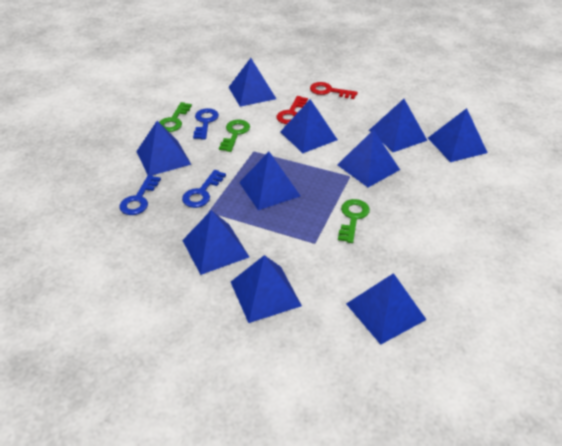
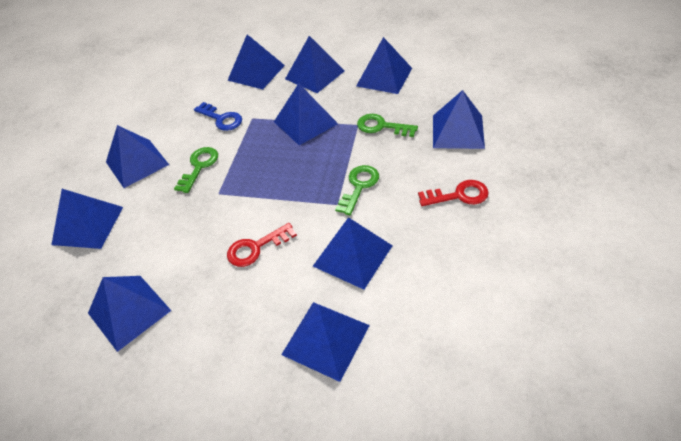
blue key: [119,175,161,215] [182,170,226,208] [193,108,219,139] = 3 -> [194,102,242,131] = 1

